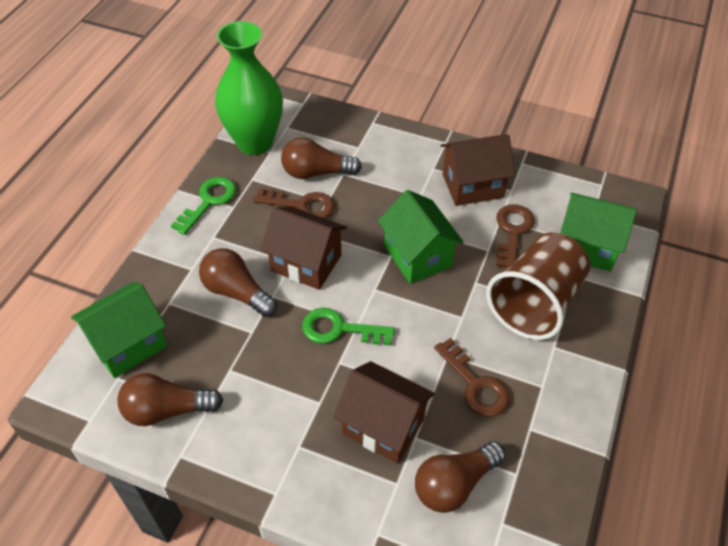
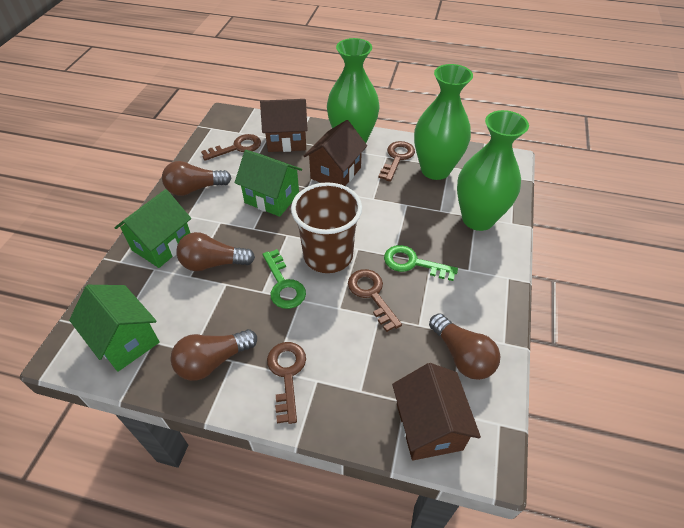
brown key: [253,188,335,219] [434,338,510,417] [496,204,535,269] = 3 -> [201,134,261,161] [267,342,306,424] [348,269,402,332] [378,141,415,182] = 4
green vase: [215,21,283,155] = 1 -> [327,38,380,143] [414,64,473,180] [457,110,529,231] = 3

